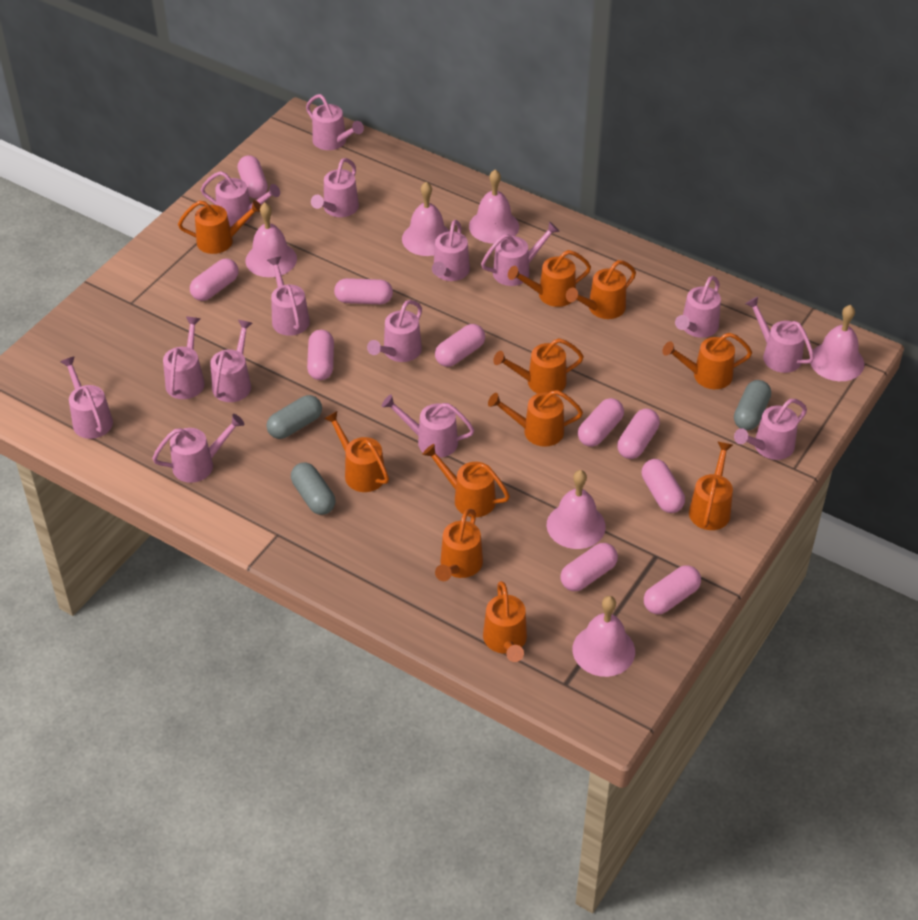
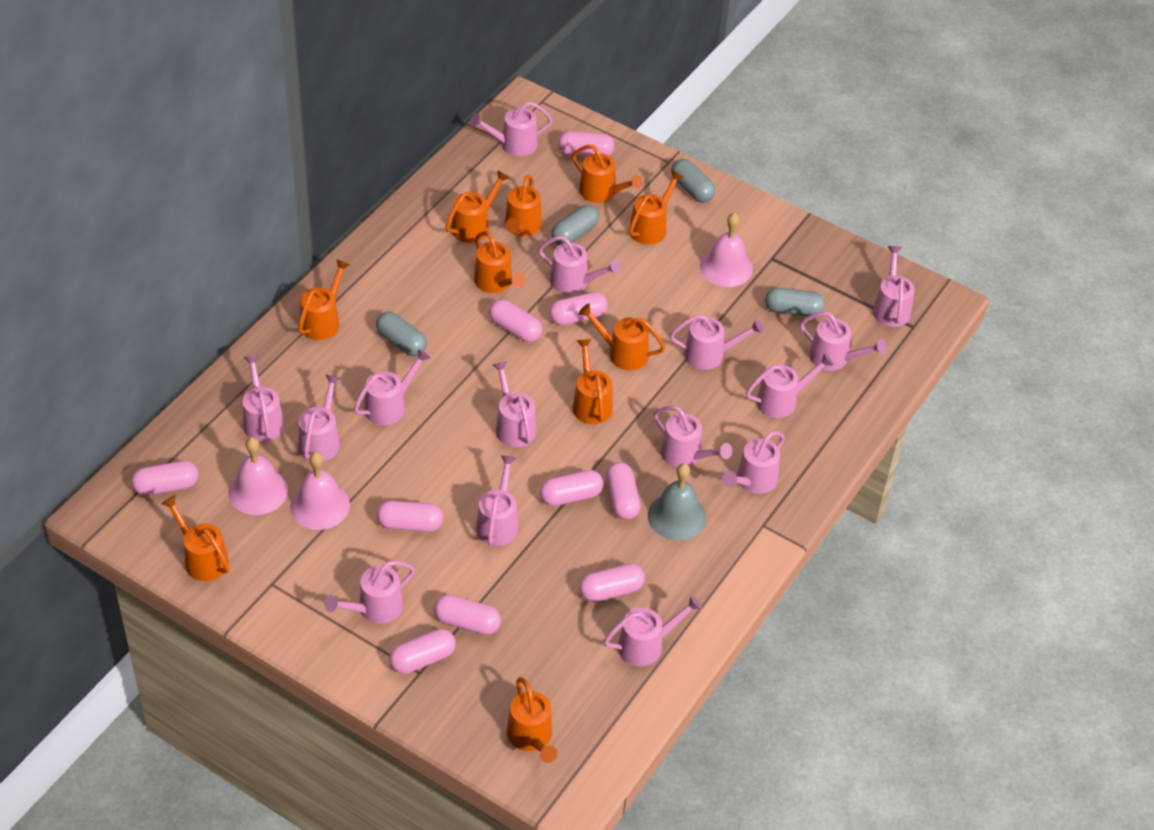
grey bell: none = 0 -> [648,463,706,541] = 1
grey capsule: [267,395,322,439] [291,462,335,515] [734,380,771,430] = 3 -> [376,312,427,356] [551,205,599,245] [671,159,715,202] [765,287,825,317] = 4
orange watering can: [178,200,261,254] [324,411,389,492] [422,444,510,517] [435,509,483,581] [483,581,527,662] [488,390,583,447] [493,338,584,394] [508,250,591,307] [566,260,636,319] [662,333,752,389] [689,442,733,530] = 11 -> [161,495,230,581] [298,259,350,340] [445,170,509,243] [474,231,526,293] [505,175,542,236] [507,677,557,763] [572,145,643,203] [573,339,613,424] [578,304,665,370] [629,171,684,245] = 10
pink bell: [246,203,297,277] [402,182,449,256] [469,170,519,243] [547,470,606,549] [573,596,635,677] [810,305,864,381] = 6 -> [228,437,288,515] [290,452,350,530] [700,213,753,287] = 3

